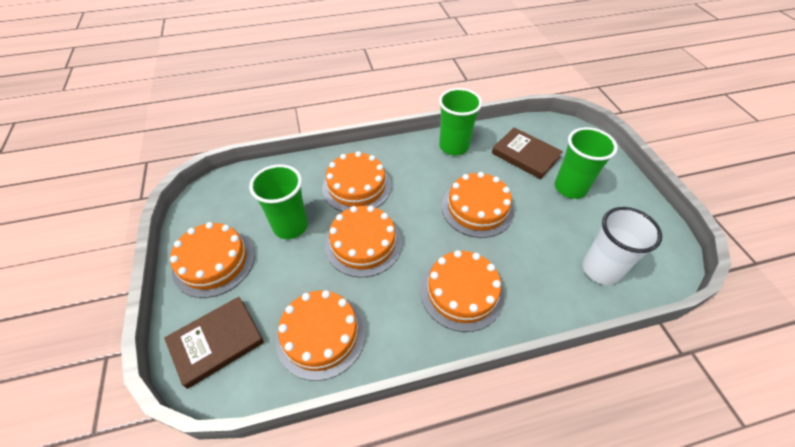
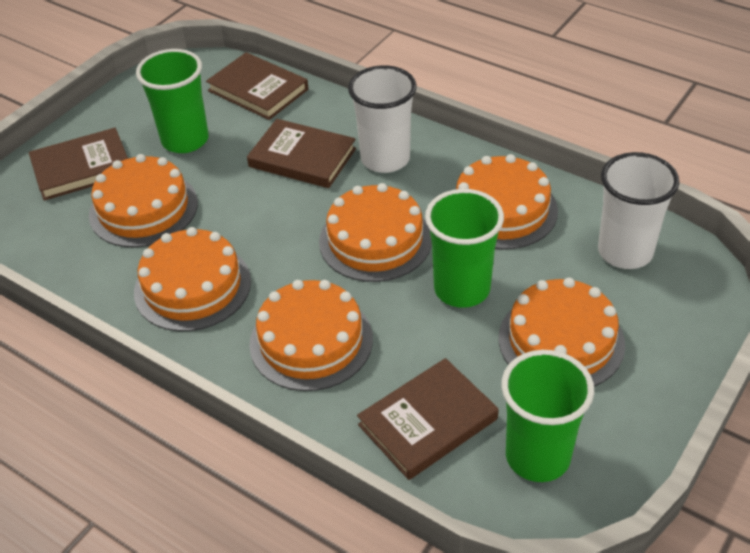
brown book: [164,297,264,389] [492,127,563,179] = 2 -> [29,128,128,201] [206,52,308,120] [247,119,356,188] [357,358,499,480] = 4
white cup: [582,207,662,285] = 1 -> [348,65,417,173] [598,152,680,269] = 2

